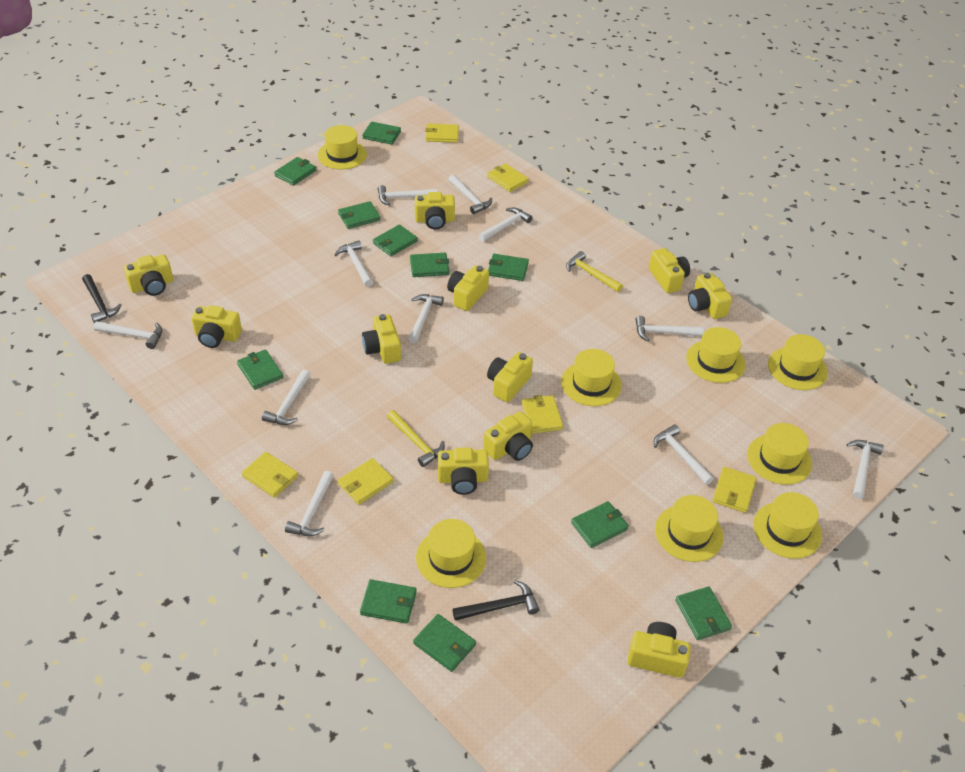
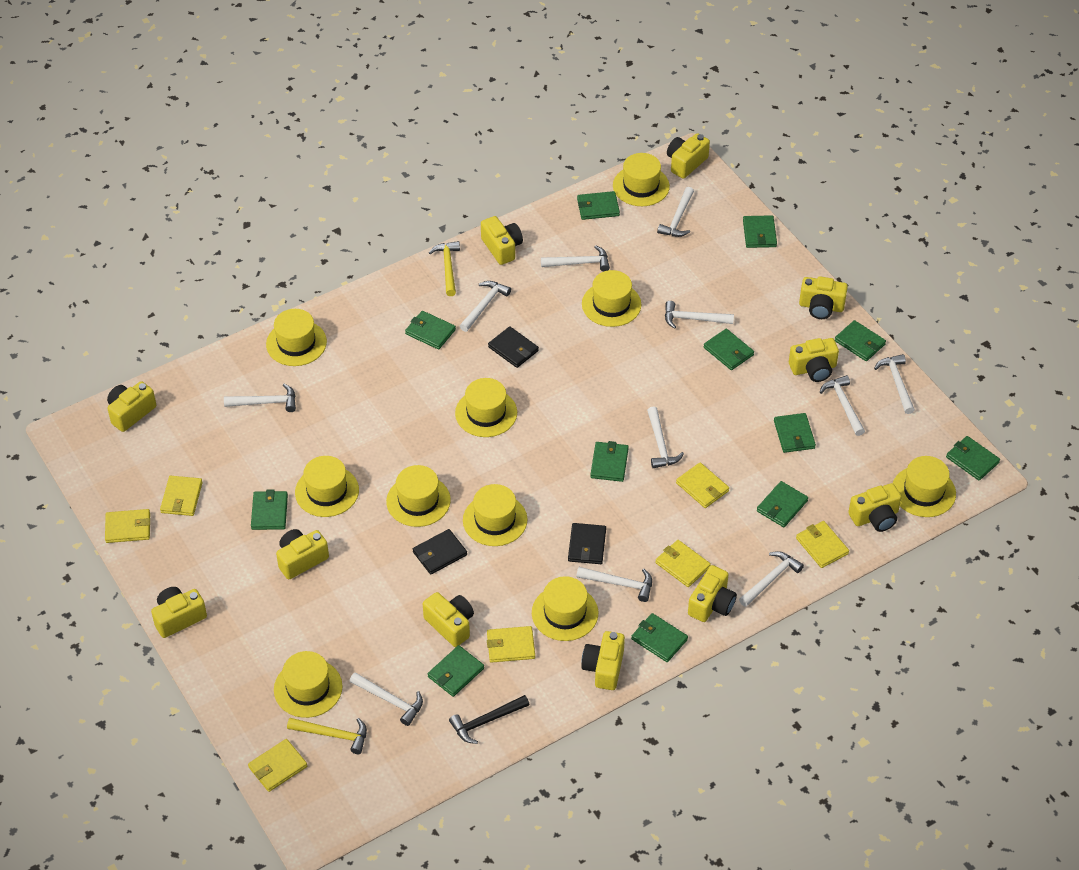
black hammer: [82,274,121,323] [452,580,539,621] = 2 -> [449,695,530,744] = 1
black wallet: none = 0 -> [413,529,467,575] [488,326,539,368] [568,523,606,564] = 3
green wallet: [237,349,283,390] [274,157,317,186] [338,201,381,229] [360,579,417,624] [362,122,401,145] [373,225,418,256] [410,253,449,277] [413,614,476,672] [488,254,529,281] [571,501,629,548] [675,587,732,640] = 11 -> [251,489,288,530] [405,311,456,349] [428,645,484,697] [577,191,620,220] [590,441,629,482] [631,613,688,662] [704,329,754,370] [743,215,777,248] [757,481,808,527] [774,413,816,453] [835,320,886,361] [946,436,1000,481] = 12
yellow hat: [318,125,367,169] [416,519,486,588] [561,349,622,406] [655,495,724,562] [686,327,746,383] [747,423,812,485] [753,492,822,559] [768,334,828,390] = 8 -> [266,309,327,366] [274,651,343,718] [295,456,359,517] [386,465,451,527] [455,378,517,437] [463,484,527,546] [532,576,598,641] [582,270,641,327] [613,153,670,206] [893,456,956,517] = 10
yellow wallet: [242,452,298,498] [338,458,394,505] [425,124,459,143] [487,164,529,192] [522,395,563,434] [712,467,757,513] = 6 -> [105,509,150,543] [160,476,203,516] [248,739,307,792] [487,626,535,663] [655,540,711,587] [676,463,729,508] [796,521,849,568] = 7

